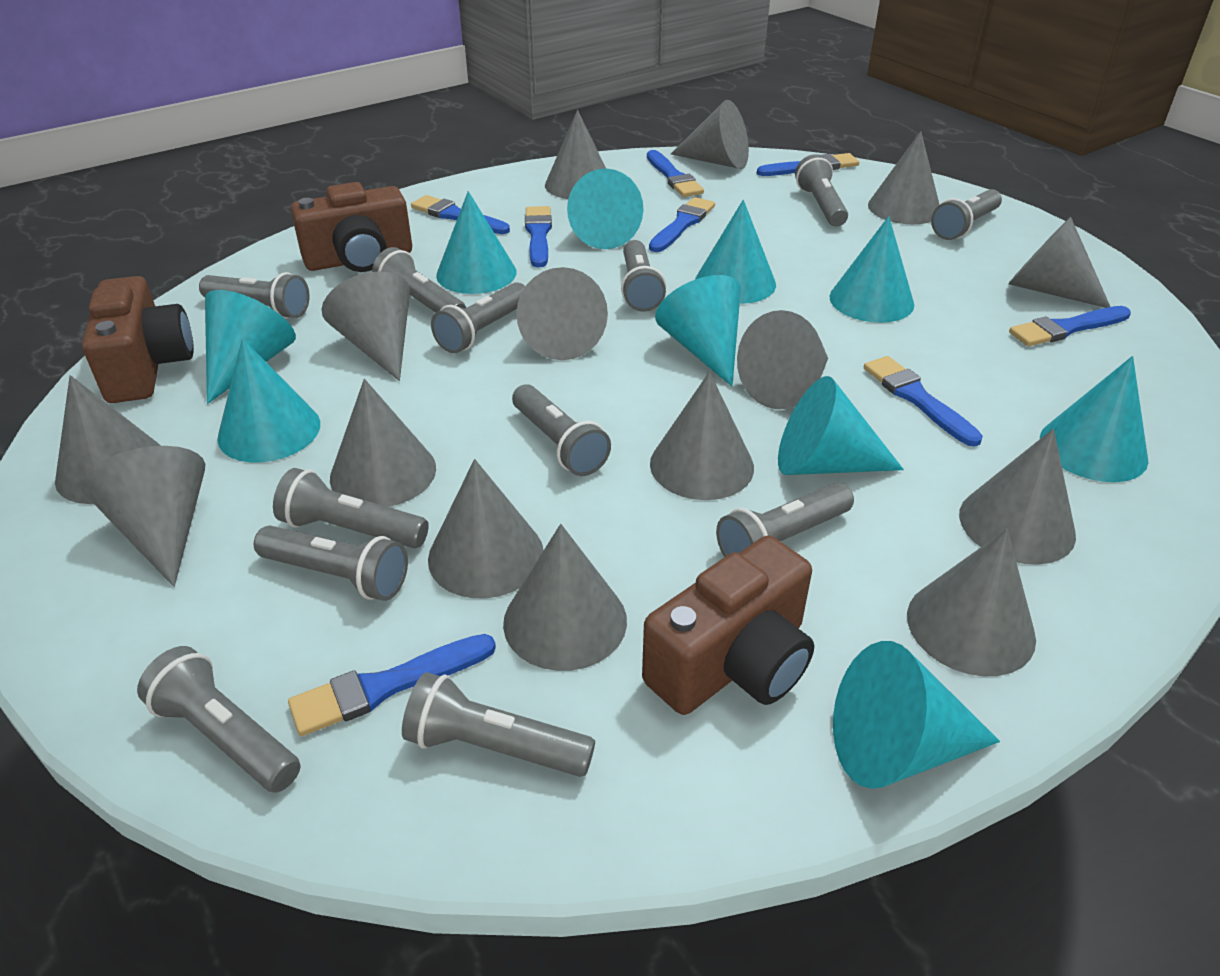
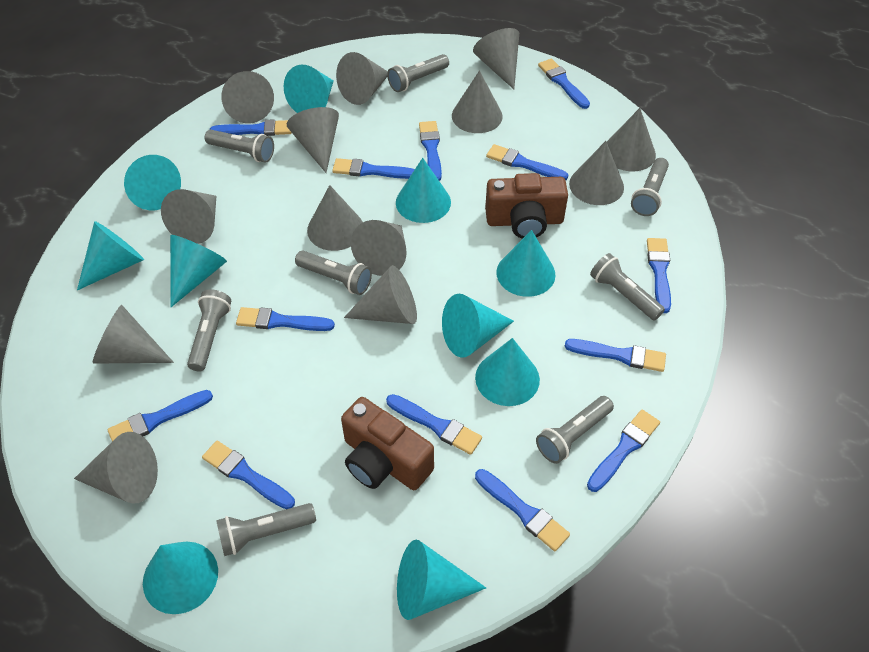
blue brush: [288,634,496,736] [411,195,510,234] [525,206,552,267] [647,150,704,197] [649,197,715,252] [757,153,859,176] [864,356,983,446] [1009,306,1131,346] = 8 -> [108,390,213,441] [202,440,295,509] [210,119,292,136] [236,307,335,331] [332,158,415,179] [386,394,482,455] [419,121,442,181] [475,469,570,551] [486,144,568,180] [538,59,590,109] [565,339,666,372] [587,410,660,492] [647,238,671,313] = 13
brown camera: [82,276,194,403] [291,182,412,272] [642,536,814,715] = 3 -> [341,397,434,490] [485,173,568,239] = 2
grey cone: [55,375,161,504] [81,446,205,587] [322,271,410,381] [330,379,436,507] [428,459,544,598] [503,524,627,671] [516,267,608,360] [545,110,606,199] [650,372,754,500] [671,100,749,169] [737,310,828,409] [868,131,940,224] [907,529,1036,676] [959,429,1076,565] [1008,217,1111,308] = 15 -> [74,432,158,503] [93,305,174,363] [161,189,216,244] [221,71,274,123] [287,107,339,173] [307,185,363,251] [336,52,388,105] [344,265,417,324] [351,220,407,276] [452,71,503,133] [473,28,519,89] [569,141,624,205] [607,108,656,171] = 13
grey flashlight: [137,646,301,793] [199,272,310,319] [254,526,408,601] [273,468,429,548] [372,247,466,313] [402,672,595,777] [431,282,526,353] [512,384,611,476] [621,240,666,312] [716,483,854,557] [795,154,848,227] [931,189,1002,240] = 12 -> [187,289,231,372] [205,130,274,163] [216,503,316,556] [295,251,372,295] [387,54,449,92] [536,396,614,464] [590,253,665,321] [631,158,669,216] = 8

